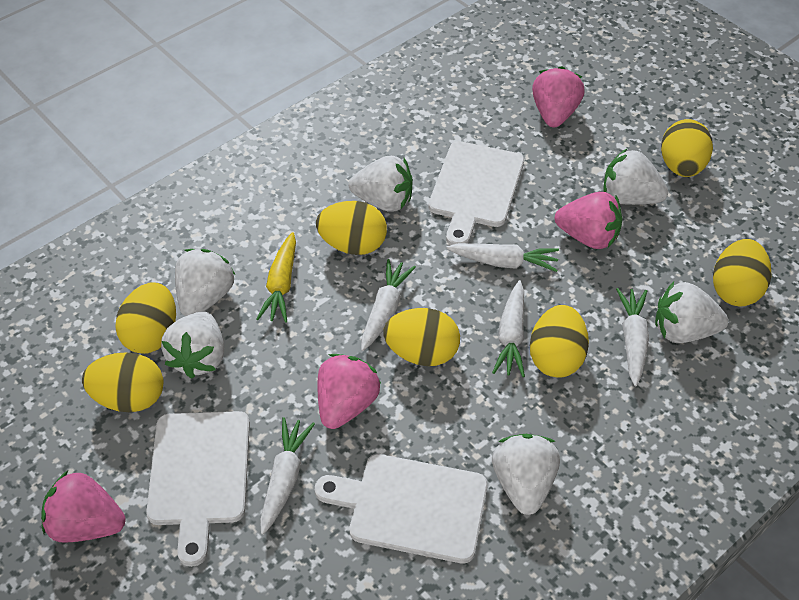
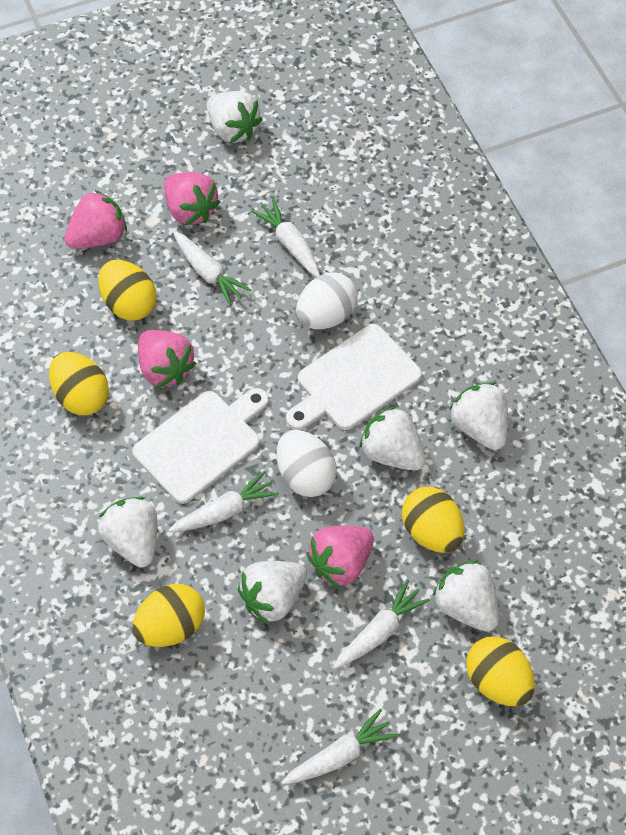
white cutting board: [146,411,250,567] [315,454,488,563] [428,141,524,245] = 3 -> [132,388,269,504] [286,324,422,430] = 2
white egg: none = 0 -> [277,430,337,497] [296,273,357,329] = 2
yellow carrot: [256,232,296,323] = 1 -> none = 0
yellow egg: [82,352,163,412] [115,282,176,354] [316,201,387,255] [383,308,460,366] [530,305,589,378] [661,119,713,177] [713,239,771,306] = 7 -> [49,352,109,415] [98,260,157,321] [133,584,205,647] [402,487,464,553] [466,636,535,706] = 5

